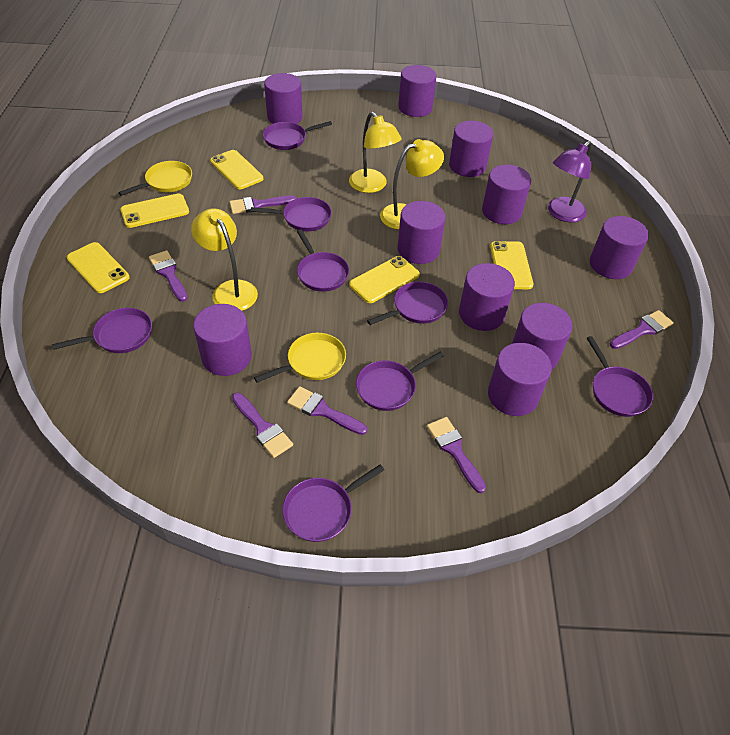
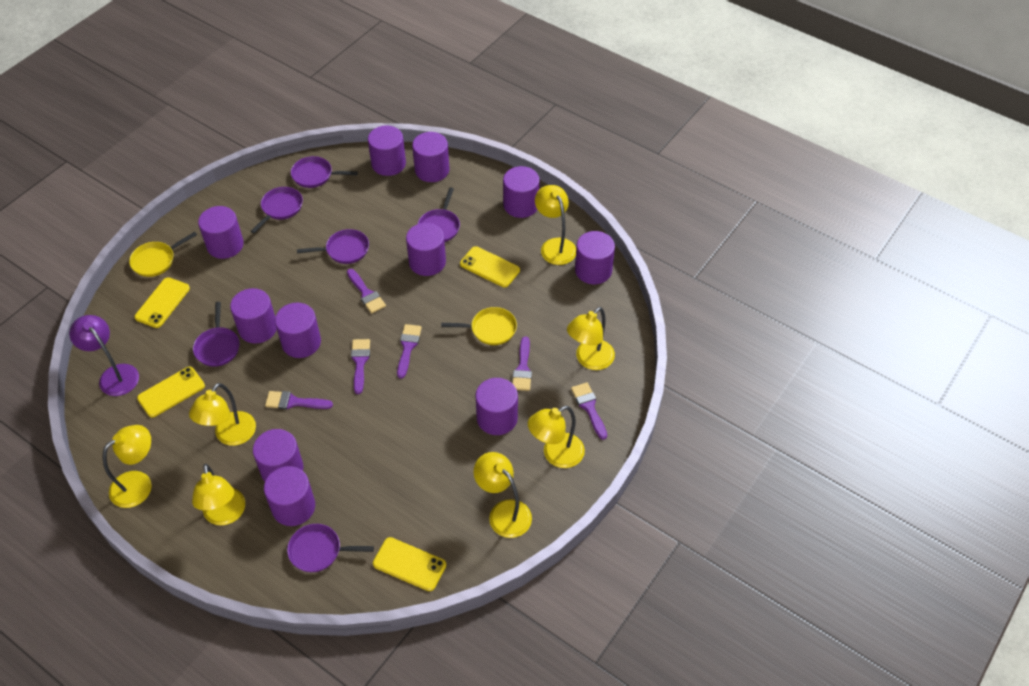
purple cylinder: [193,304,252,376] [264,73,303,124] [398,65,436,117] [398,201,445,264] [449,121,493,177] [459,263,515,331] [482,165,531,224] [488,343,552,416] [512,303,573,369] [590,216,649,279] = 10 -> [198,206,244,259] [230,288,277,344] [253,429,304,482] [264,466,315,526] [275,303,321,358] [368,126,406,176] [406,223,446,276] [412,132,449,182] [475,378,518,435] [503,166,540,218] [575,231,615,284] = 11
purple pan: [52,308,152,353] [251,197,332,231] [263,121,332,150] [282,464,384,542] [297,230,349,292] [356,351,444,411] [367,281,448,325] [587,336,653,417] = 8 -> [193,302,240,367] [251,187,303,233] [287,524,374,572] [291,156,358,188] [297,229,369,264] [418,187,460,242] = 6
yellow lamp: [191,208,258,311] [349,112,401,193] [380,139,444,230] = 3 -> [103,425,152,508] [189,383,256,446] [192,464,245,526] [474,452,532,538] [528,406,585,468] [535,185,576,265] [567,307,615,370] = 7
yellow phone: [67,242,130,293] [120,193,189,228] [210,150,263,189] [349,256,420,303] [490,241,533,289] = 5 -> [134,277,190,328] [137,367,205,418] [373,537,446,591] [460,246,520,287] = 4

